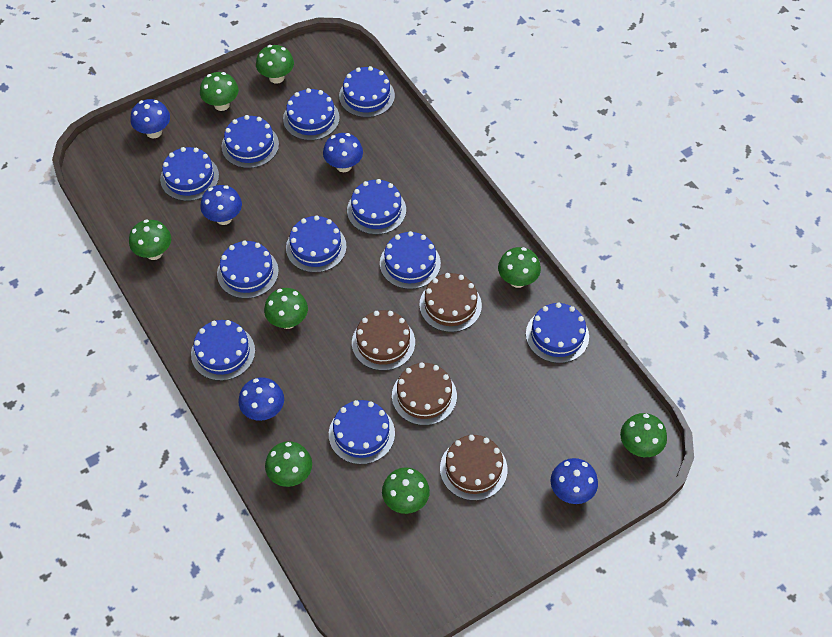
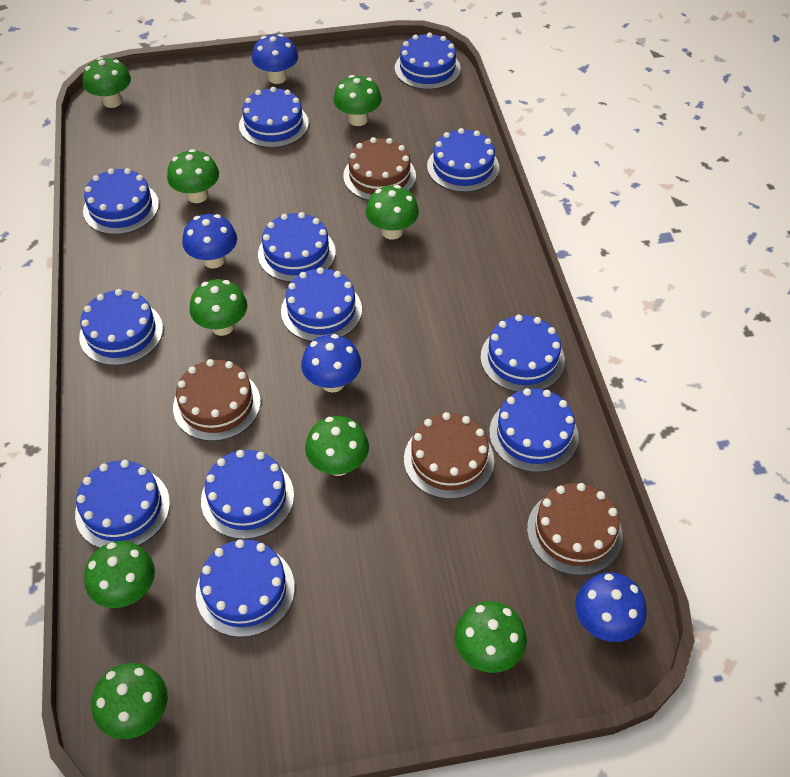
blue cake: [160,147,219,201] [191,320,255,381] [217,240,279,299] [221,115,279,168] [283,88,340,140] [286,215,347,273] [329,400,395,464] [339,66,395,117] [347,179,406,235] [380,231,441,289] [526,302,589,363] = 11 -> [75,460,170,548] [79,289,163,366] [83,168,159,235] [196,539,295,637] [201,450,294,539] [239,87,309,148] [258,212,336,282] [281,267,362,341] [395,32,461,90] [427,128,499,192] [480,314,565,392] [489,388,579,472] = 12
blue mushroom: [130,99,170,138] [200,185,242,225] [238,377,284,421] [323,133,363,172] [550,458,598,504] = 5 -> [182,214,237,269] [252,34,298,84] [301,334,361,393] [575,572,647,642] = 4
green mushroom: [129,219,171,260] [200,72,239,111] [256,45,294,84] [264,288,308,329] [265,441,312,487] [382,468,430,514] [498,247,541,288] [620,413,667,457] = 8 -> [83,57,131,108] [84,541,155,608] [92,663,168,739] [167,149,219,203] [190,279,247,336] [305,416,369,476] [333,75,382,126] [366,185,419,239] [454,601,527,673] = 9

